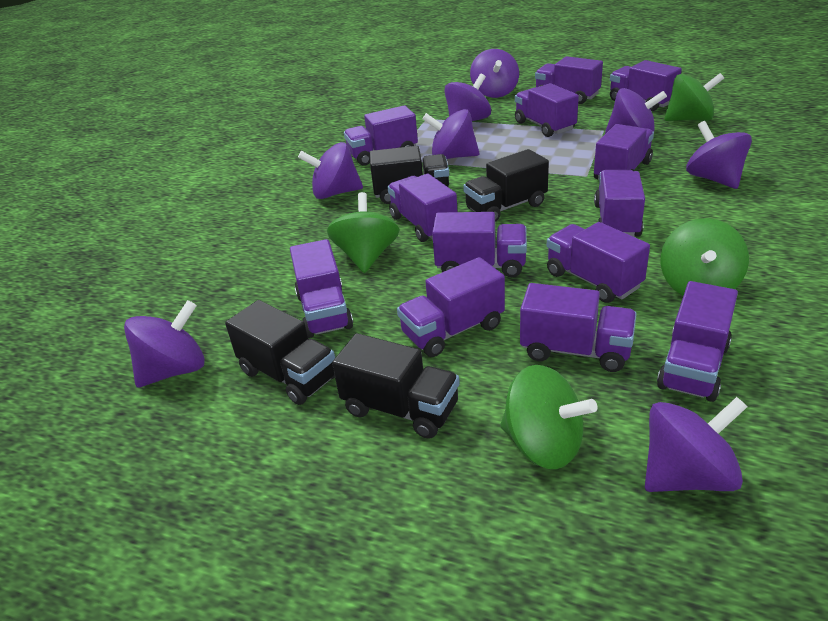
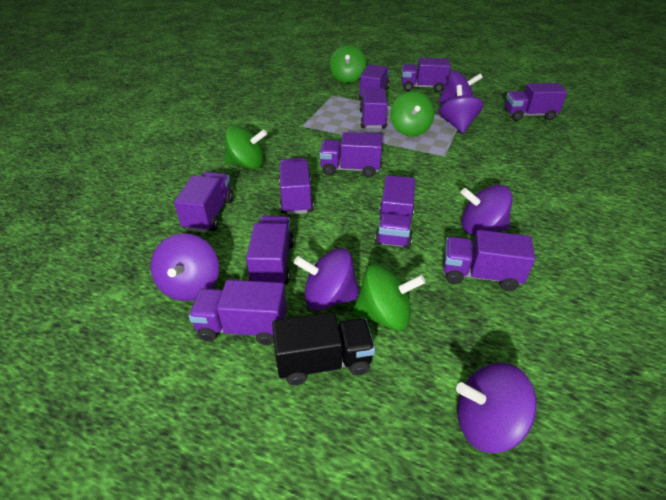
black truck: [225,300,335,405] [332,333,460,439] [370,146,449,204] [463,149,549,222] = 4 -> [272,312,375,386] = 1
purple spinning top: [124,300,205,387] [298,142,363,199] [422,109,479,159] [444,73,491,121] [470,49,519,98] [605,88,667,134] [645,397,747,492] [686,121,752,189] = 8 -> [150,233,219,301] [294,248,359,311] [439,70,483,103] [439,85,484,133] [456,363,537,453] [461,184,513,235] = 6
purple truck: [290,239,353,338] [344,105,418,166] [388,174,457,242] [397,257,505,357] [432,212,527,277] [515,83,579,137] [520,283,637,372] [535,56,603,104] [547,222,650,303] [594,124,654,180] [594,170,645,237] [610,60,682,111] [657,281,738,402] = 13 -> [174,172,233,233] [189,280,287,345] [246,216,294,284] [279,158,314,214] [320,132,382,178] [359,65,390,100] [360,88,387,129] [375,175,415,249] [401,58,451,92] [444,230,535,291] [505,83,567,121] = 11

